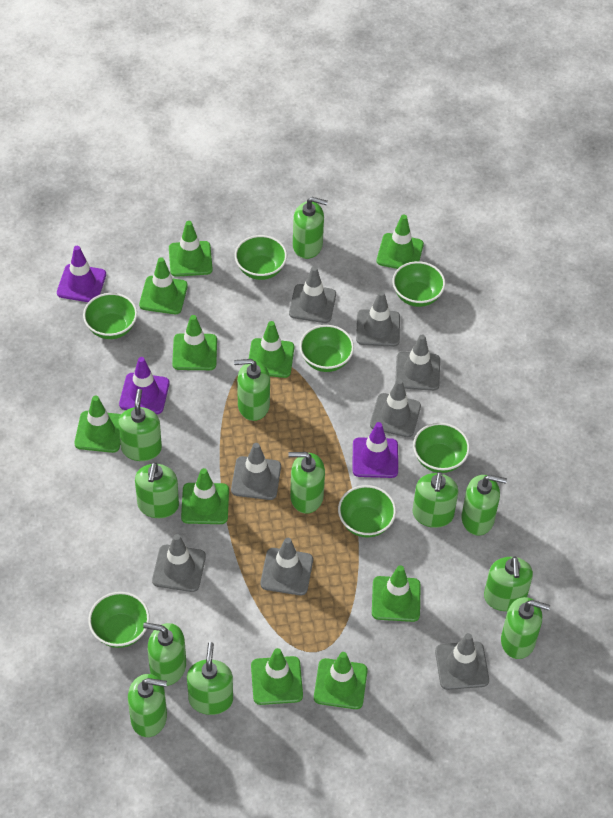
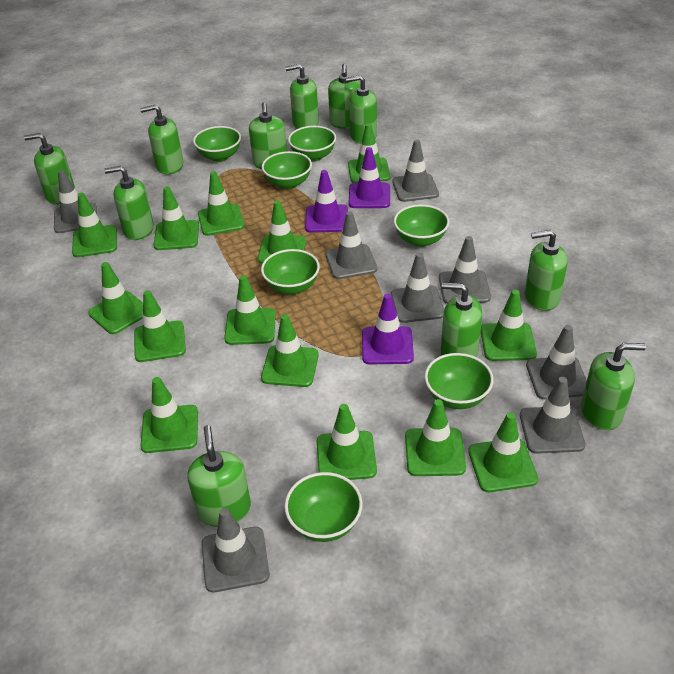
green soap dispenser: [118,389,162,461] [128,674,167,737] [135,462,179,518] [143,622,186,686] [187,642,233,715] [234,359,270,421] [288,452,325,514] [293,197,328,259] [413,472,458,528] [462,475,507,535] [484,556,533,611] [501,597,550,659] = 12 -> [24,133,75,205] [104,166,154,240] [140,105,183,175] [187,425,251,527] [249,102,287,169] [285,64,319,129] [328,64,361,129] [346,75,377,144] [441,283,483,357] [525,230,568,311] [581,343,646,430] = 11
green traffic cone: [74,396,121,453] [139,257,188,314] [169,221,213,277] [172,315,217,370] [181,468,229,524] [249,321,294,378] [251,648,303,705] [314,652,368,709] [372,565,421,622] [377,215,424,269] = 10 -> [72,193,117,257] [88,262,143,334] [134,290,186,362] [140,377,198,453] [154,186,199,250] [198,171,245,236] [224,275,276,345] [258,200,306,264] [261,314,319,387] [317,404,377,480] [348,123,390,183] [405,399,466,476] [468,412,538,492] [481,290,537,361] = 14

